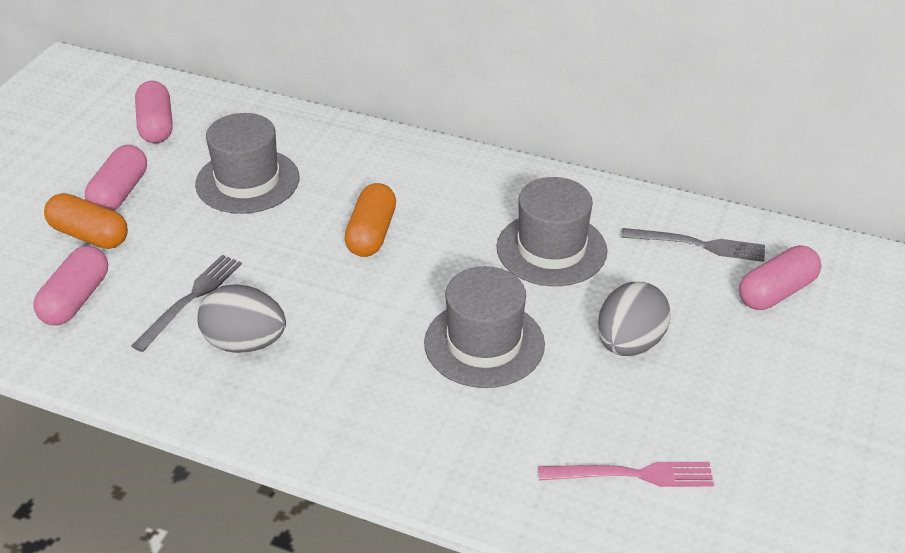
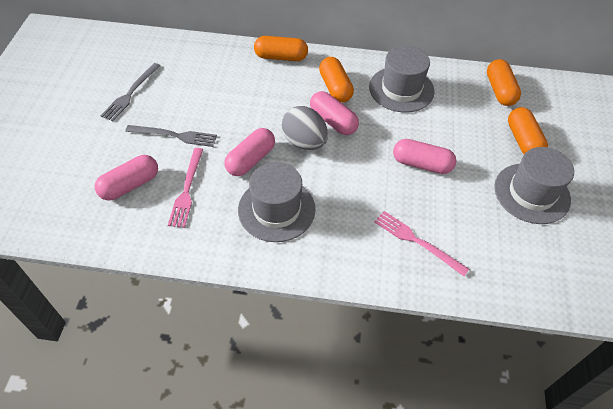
grey egg: [197,285,286,353] [598,282,671,356] = 2 -> [282,106,328,150] = 1
orange capsule: [44,193,128,249] [344,183,396,257] = 2 -> [254,36,308,61] [319,57,354,103] [487,59,521,106] [508,107,548,154] = 4
pink fork: [538,462,714,487] = 1 -> [168,148,203,228] [374,211,469,276] = 2

